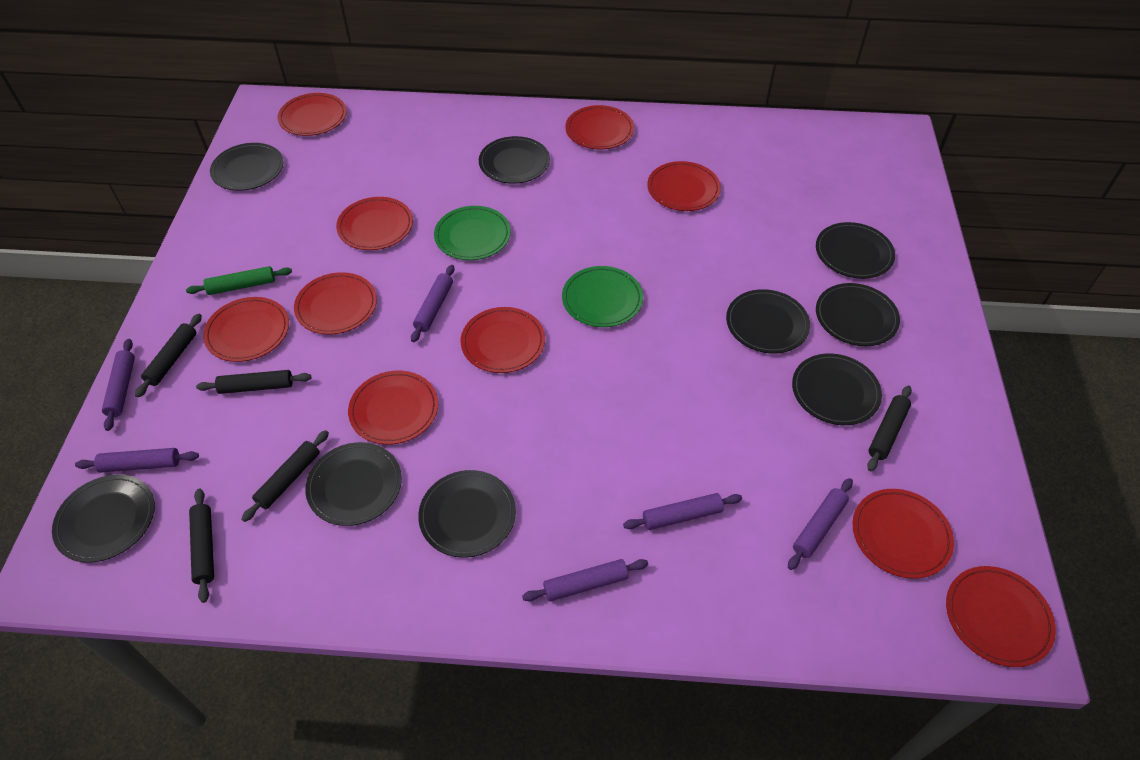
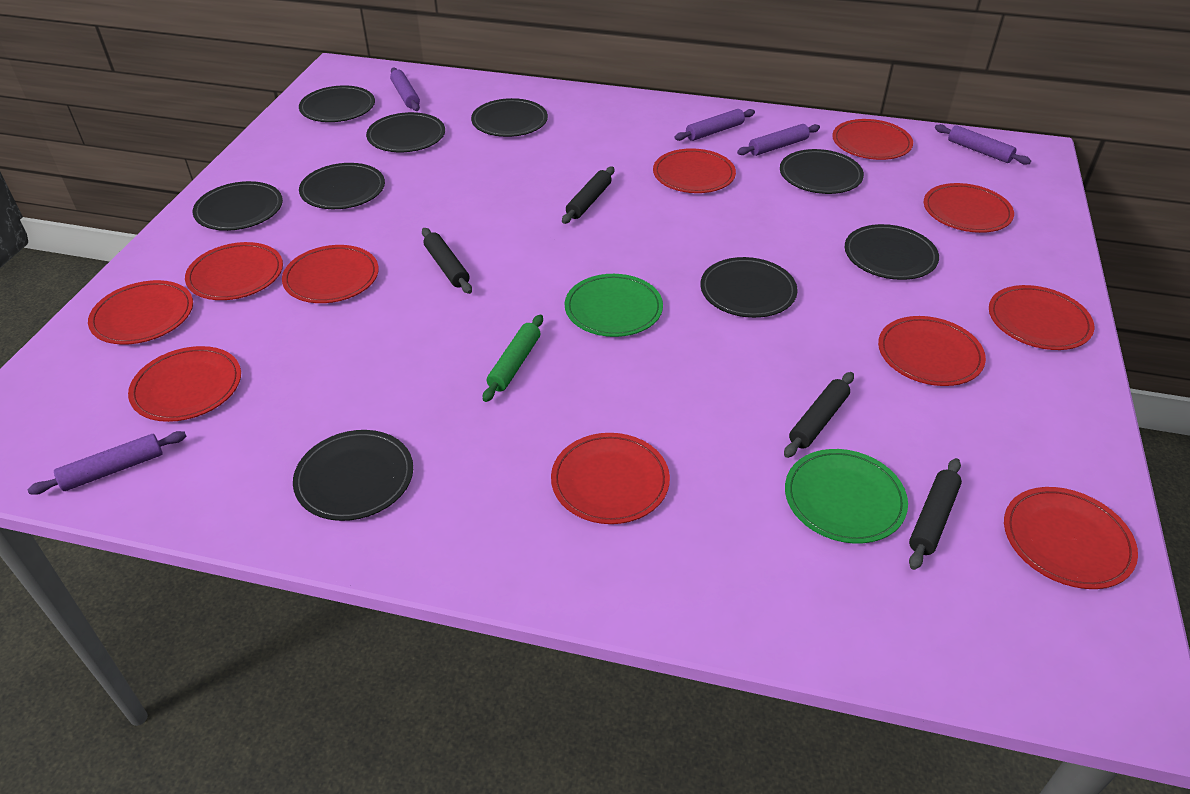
black rolling pin: [135,314,202,398] [189,488,214,603] [196,370,311,394] [242,430,329,522] [867,385,912,471] = 5 -> [422,228,472,294] [562,166,614,224] [784,372,854,458] [909,458,962,570] = 4
purple rolling pin: [75,448,199,473] [102,339,135,431] [411,265,455,342] [522,559,648,601] [623,493,742,530] [788,478,853,570] = 6 -> [27,431,186,495] [390,67,420,111] [674,109,755,141] [737,124,820,156] [935,124,1031,165] = 5
red plate: [203,297,289,362] [278,93,347,136] [294,272,377,335] [336,197,413,250] [348,371,438,445] [461,307,545,373] [565,105,634,149] [647,161,721,211] [853,489,954,579] [946,566,1056,667] = 10 -> [88,280,193,345] [128,346,241,422] [185,242,283,300] [282,245,379,303] [551,433,670,524] [653,148,736,193] [832,119,913,160] [878,316,986,386] [924,183,1014,233] [989,285,1094,350] [1004,487,1138,589] = 11

